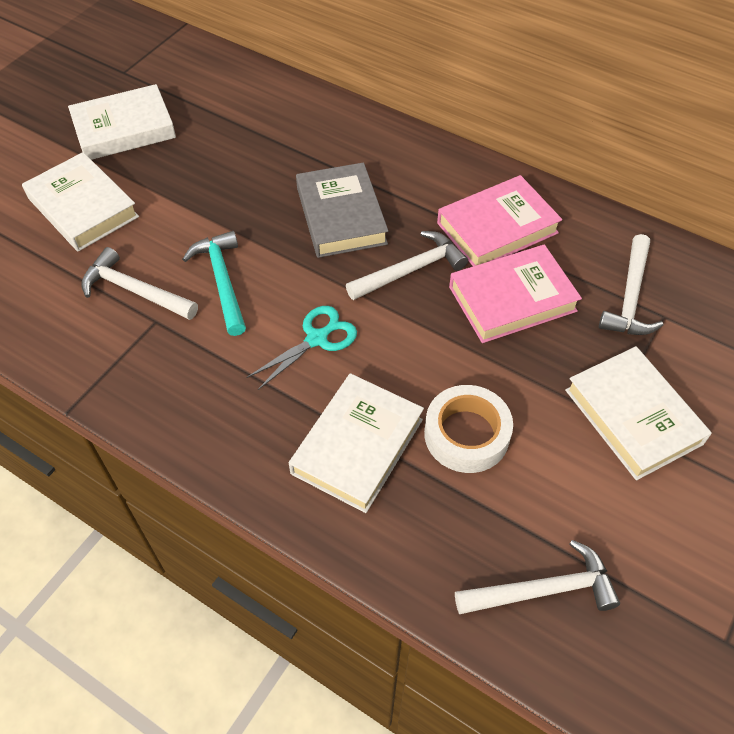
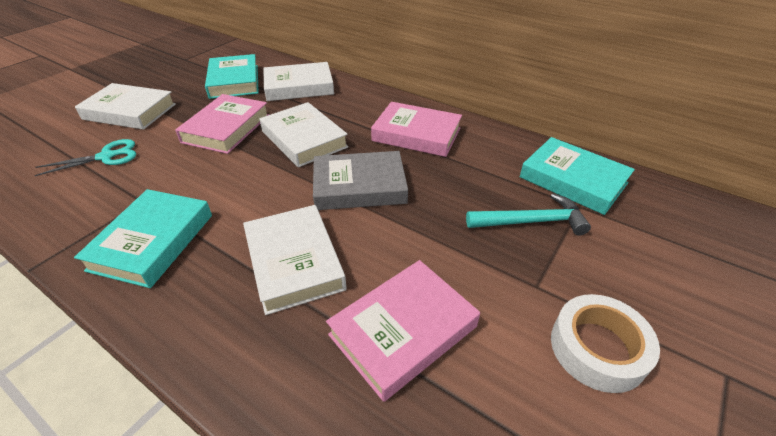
pink book: [437,175,562,266] [449,244,582,343] = 2 -> [175,94,269,154] [326,260,480,402] [371,102,462,157] = 3
turquoise book: none = 0 -> [74,189,212,288] [205,54,259,99] [520,137,635,215] = 3
white hammer: [81,247,198,320] [346,231,468,300] [455,540,620,614] [599,234,663,335] = 4 -> none = 0

